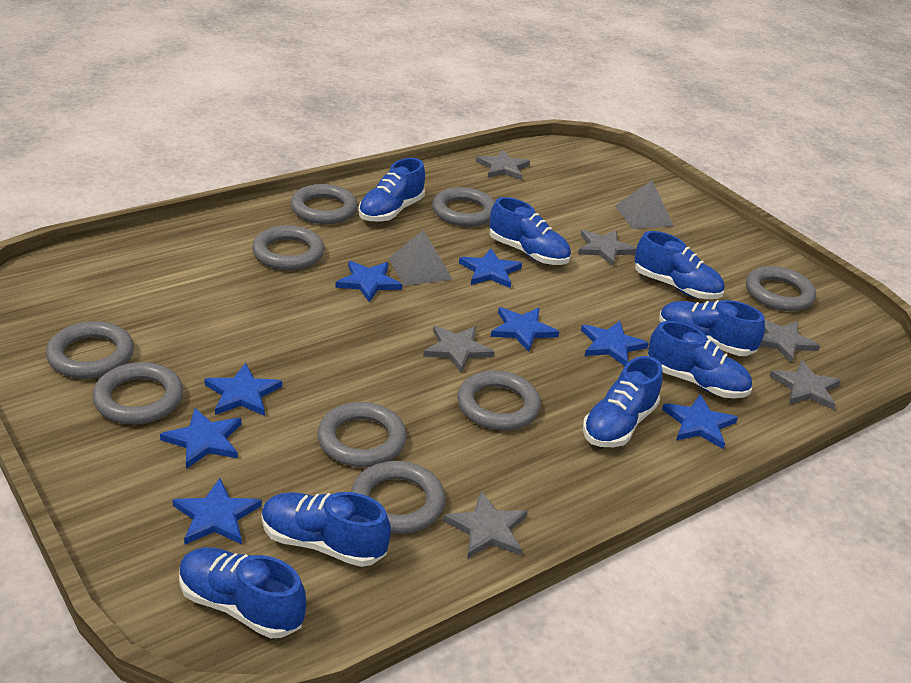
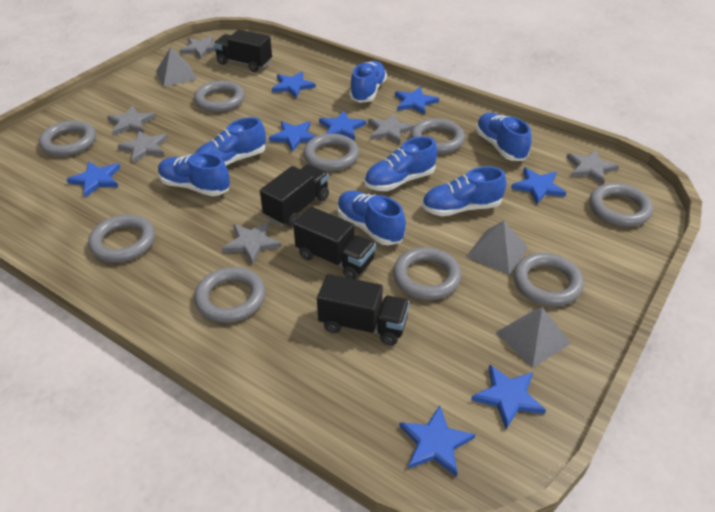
black truck: none = 0 -> [213,30,272,72] [260,164,329,227] [293,206,376,279] [317,274,410,346] = 4
blue shoe: [179,547,306,638] [261,492,391,567] [358,158,425,222] [489,197,571,265] [583,356,663,447] [635,231,724,299] [648,321,752,399] [659,300,765,356] = 8 -> [158,153,230,196] [195,117,266,166] [337,190,406,245] [349,61,387,103] [364,136,437,191] [422,166,506,216] [476,113,531,161] = 7
grey pyramid: [388,230,452,286] [615,180,674,229] = 2 -> [156,47,197,87] [466,221,528,275] [496,307,571,368] = 3

